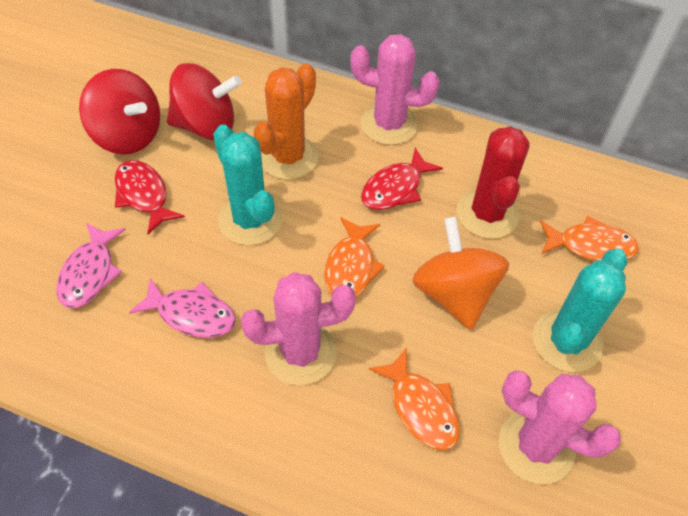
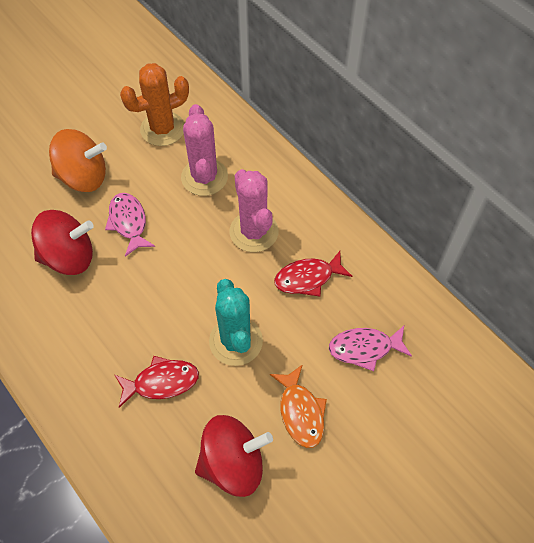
orange fish: [324,217,385,298] [369,347,460,450] [540,216,639,261] = 3 -> [270,364,327,448] = 1
pink cactus: [241,272,356,385] [350,34,440,145] [499,370,621,484] = 3 -> [181,104,228,196] [229,169,279,252] = 2
red cactus: [457,126,530,239] = 1 -> none = 0
turquoise cactus: [213,124,282,246] [532,249,627,372] = 2 -> [209,279,263,366] = 1

